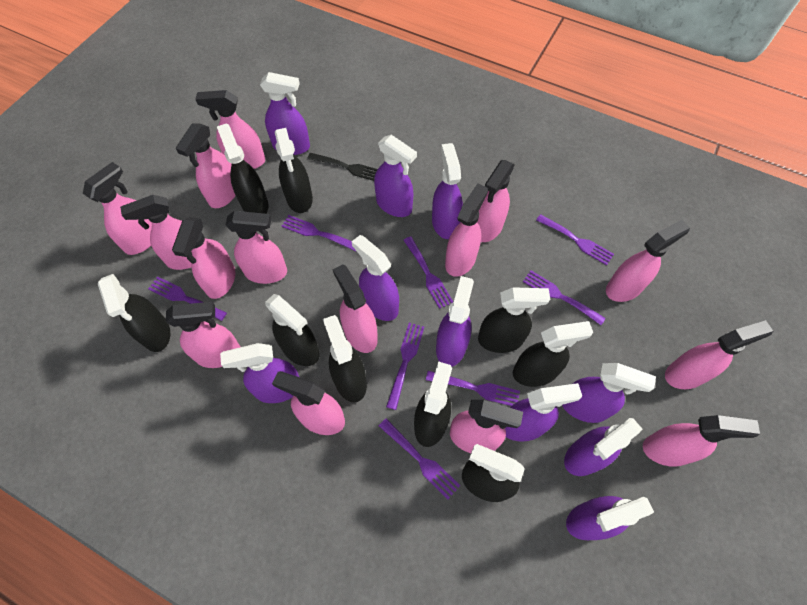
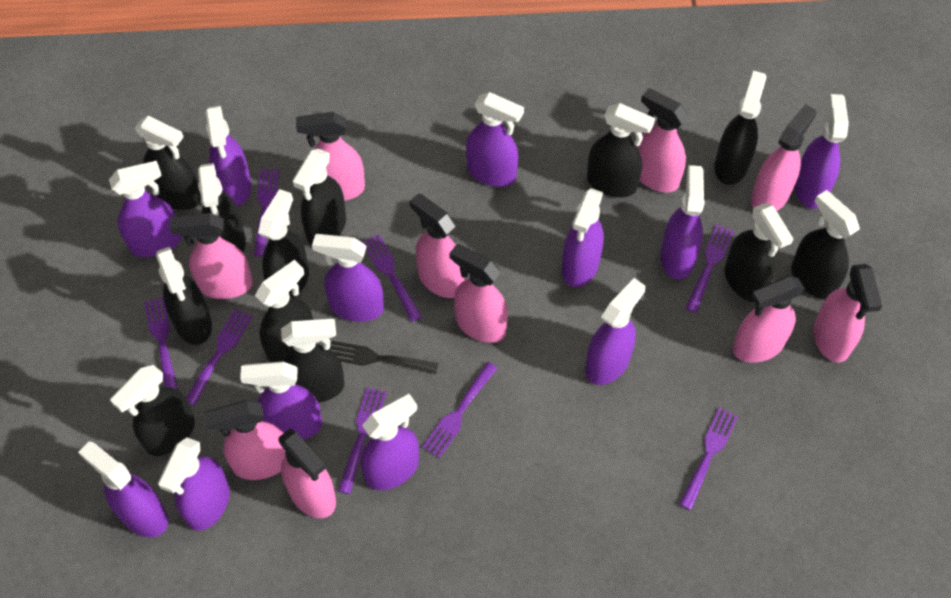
black spray bottle: [98,274,170,352] [217,123,269,214] [265,294,319,366] [275,128,313,213] [323,315,367,403] [414,361,452,447] [462,444,525,502] [478,287,550,353] [513,321,593,387] = 9 -> [110,365,195,456] [135,116,201,210] [156,247,212,345] [198,163,246,252] [255,260,313,362] [258,189,309,298] [281,319,345,403] [292,149,346,246] [587,103,655,197] [714,71,767,185] [725,203,793,302] [791,190,860,299] = 12
pink spray bottle: [83,162,152,255] [120,195,192,270] [166,302,240,368] [172,217,236,299] [176,123,236,208] [195,90,265,169] [225,211,287,284] [272,371,345,435] [333,265,378,353] [445,183,488,277] [450,400,523,453] [477,160,515,242] [606,220,690,302] [643,415,760,467] [665,320,773,389] = 15 -> [170,213,253,299] [204,400,285,480] [279,429,336,518] [296,112,365,201] [409,193,465,298] [449,244,508,343] [636,88,688,193] [733,276,805,363] [751,104,817,211] [813,264,882,363] = 10
purple spray bottle: [220,343,299,403] [260,72,310,155] [352,235,399,321] [374,135,417,217] [432,143,463,239] [436,276,474,367] [505,383,582,442] [562,363,656,423] [564,418,643,476] [566,496,654,540] = 10 -> [78,442,168,537] [109,161,182,257] [158,438,230,531] [205,105,252,206] [240,362,322,440] [312,234,384,322] [361,394,419,490] [466,92,524,187] [562,188,604,287] [585,278,645,385] [660,165,705,280] [794,94,849,209] = 12

